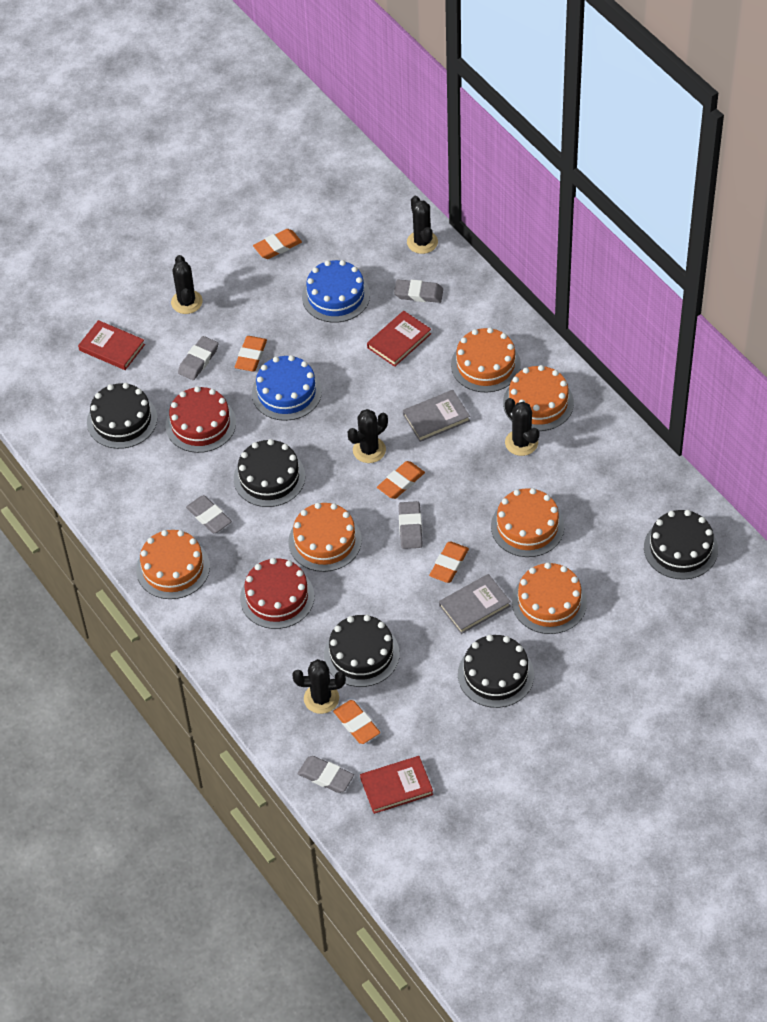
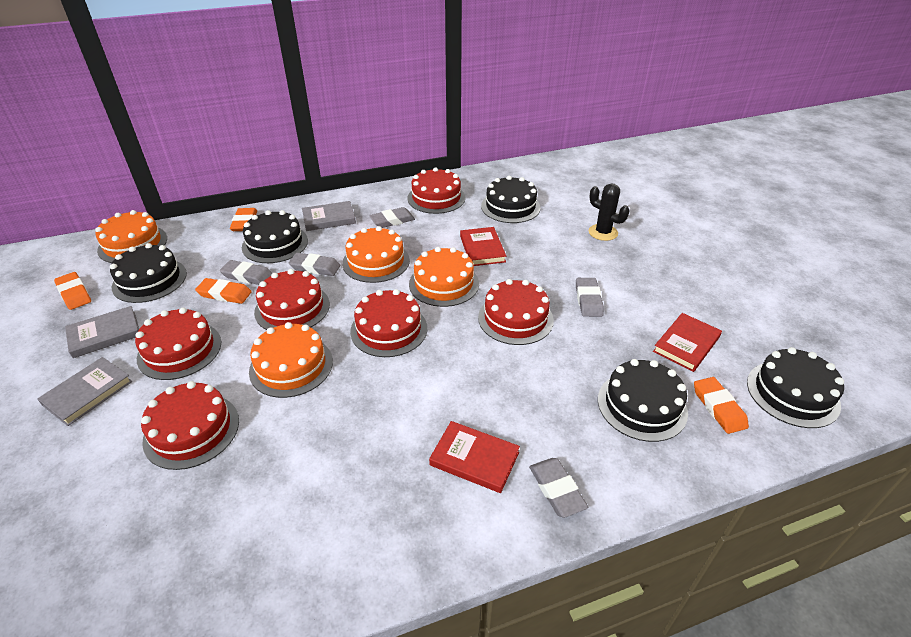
black cactus: [171,255,203,314] [292,659,346,714] [348,409,388,463] [407,196,438,254] [505,398,540,456] = 5 -> [589,183,629,241] = 1
blue cake: [252,355,322,421] [302,260,370,323] = 2 -> none = 0
grey book: [403,390,470,442] [439,574,511,634] = 2 -> [37,357,132,426] [65,306,139,358] [302,201,356,231] = 3
orange cake: [136,530,210,599] [288,503,362,572] [451,327,521,393] [491,488,564,557] [503,365,574,431] [512,562,587,634] = 6 -> [95,210,167,263] [249,322,333,398] [342,226,410,283] [409,247,479,307] = 4
orange eraser: [235,336,267,372] [253,229,302,259] [333,700,380,744] [377,461,425,499] [429,542,469,583] = 5 -> [54,272,91,310] [195,278,252,304] [230,208,257,231] [694,377,749,434] = 4
red cake: [166,386,236,453] [240,558,314,629] = 2 -> [135,308,222,380] [141,381,239,470] [254,269,330,330] [350,289,427,357] [408,167,465,214] [478,279,554,345] = 6

